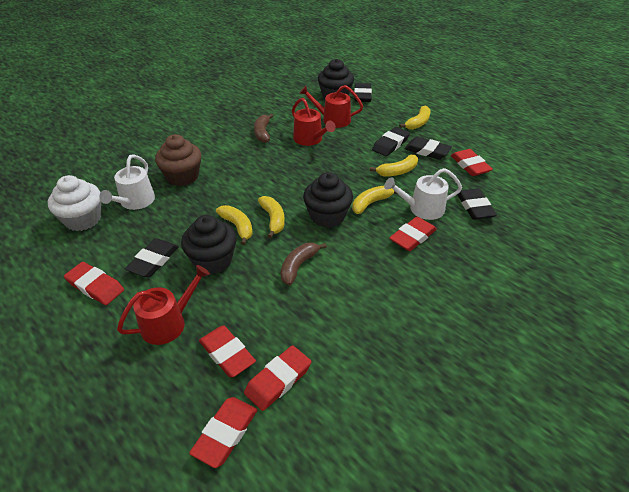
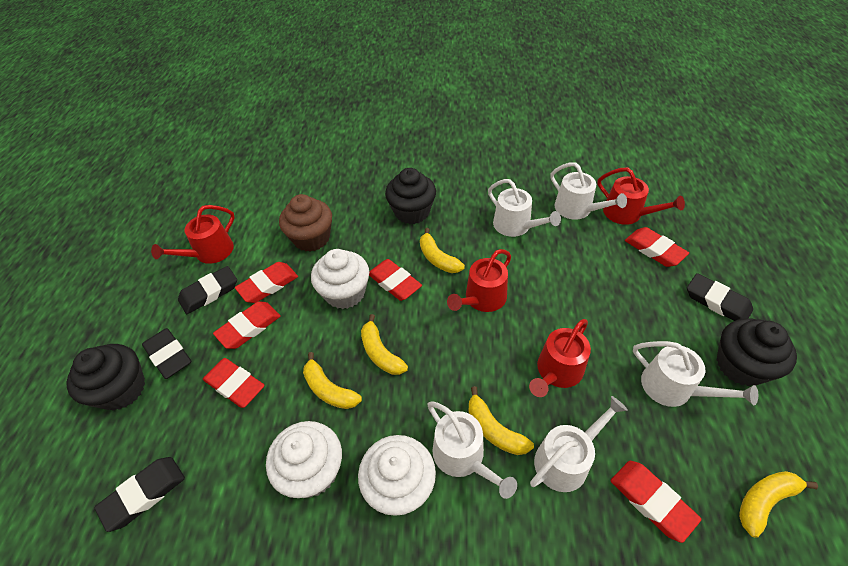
black eraser: [125,238,179,278] [354,83,372,102] [372,127,410,156] [404,137,452,159] [457,188,497,220] = 5 -> [94,457,185,532] [142,328,192,379] [178,266,237,314] [687,273,753,321] = 4
brown banana: [254,114,273,143] [281,243,327,285] = 2 -> none = 0
red watering can: [117,265,210,345] [292,98,336,146] [299,85,363,128] = 3 -> [151,205,235,264] [447,249,511,312] [529,319,591,397] [597,167,685,225] = 4
white cupcake: [48,175,101,231] = 1 -> [266,421,342,498] [311,249,369,309] [358,435,436,516] = 3
white watering can: [99,154,155,210] [384,168,462,220] = 2 -> [427,401,517,499] [488,179,561,237] [530,396,628,492] [550,162,627,219] [633,341,758,407] = 5

